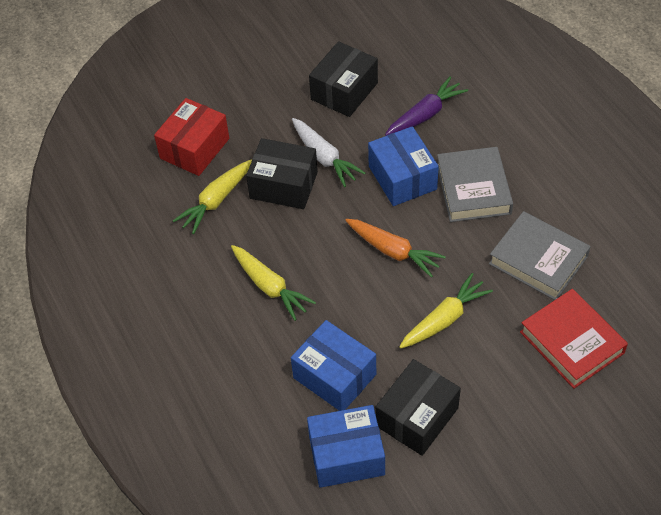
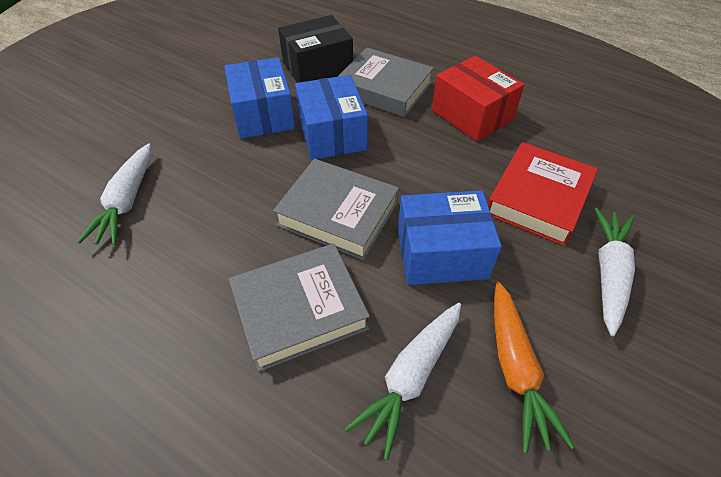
black box: [246,138,318,209] [309,41,378,117] [376,359,461,456] = 3 -> [278,15,353,83] = 1
grey book: [437,147,513,222] [489,211,591,300] = 2 -> [229,243,370,372] [273,159,399,260] [337,47,434,117] = 3
purple carrot: [385,76,468,136] = 1 -> none = 0
white carrot: [292,118,365,187] = 1 -> [77,144,151,245] [345,303,461,460] [595,208,635,336] = 3
yellow carrot: [173,159,252,234] [231,245,316,321] [399,273,493,349] = 3 -> none = 0

